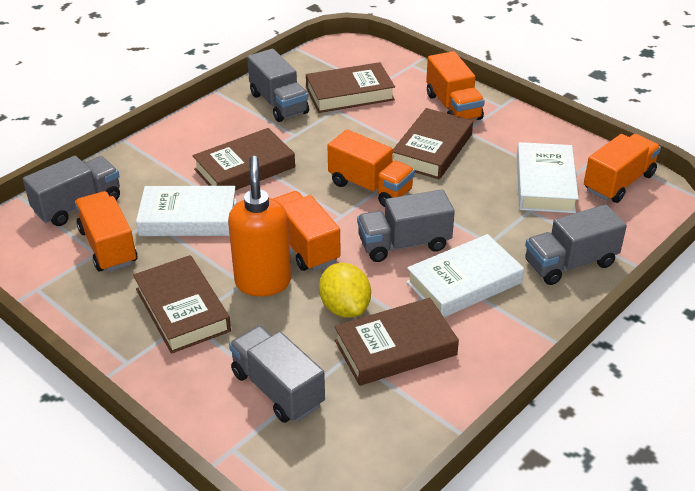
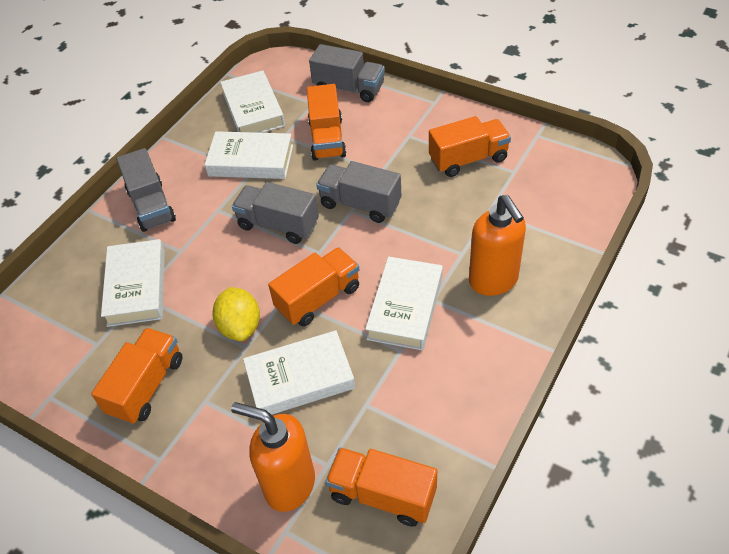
brown book: [133,255,231,354] [192,128,295,190] [306,62,395,113] [334,298,459,386] [393,108,473,179] = 5 -> none = 0
grey truck: [23,156,120,226] [229,325,325,423] [247,49,309,122] [357,189,455,262] [525,204,627,285] = 5 -> [116,148,176,232] [232,182,319,244] [309,44,385,102] [316,161,401,223] = 4
orange soap dispenser: [228,156,291,296] = 1 -> [231,402,315,512] [469,195,526,296] = 2
white book: [136,186,237,236] [406,234,524,317] [517,142,579,213] = 3 -> [101,239,165,327] [205,131,293,179] [220,70,285,133] [243,330,355,415] [365,256,443,351] = 5

